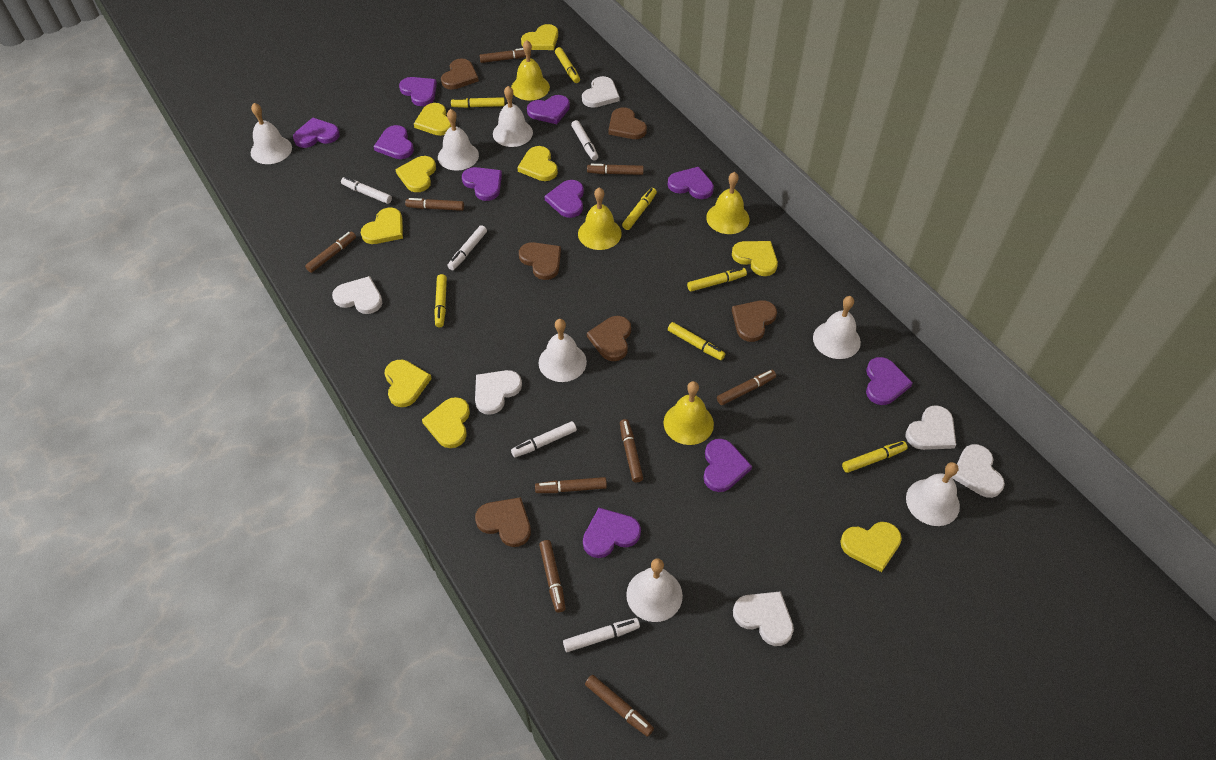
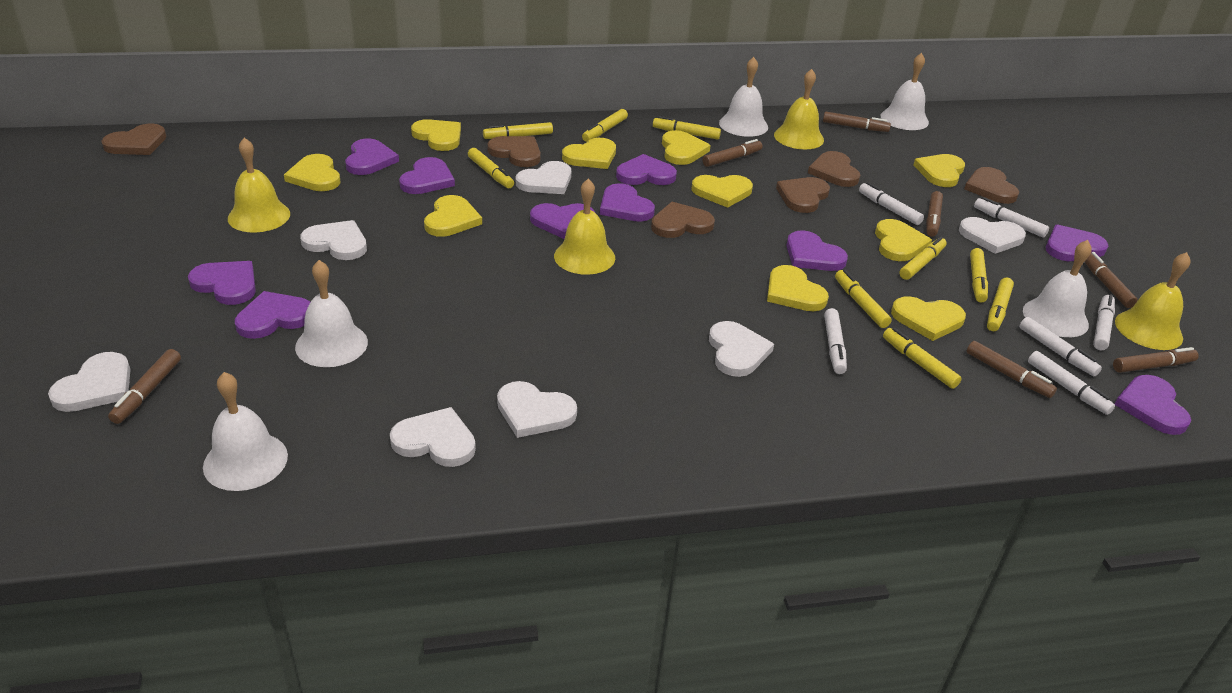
brown marker: [305,231,356,273] [405,198,464,211] [480,48,531,63] [535,477,607,493] [539,540,566,613] [585,675,654,737] [587,164,644,175] [620,419,643,482] [717,370,776,405] = 9 -> [108,349,181,424] [703,139,763,167] [823,112,891,132] [926,191,943,237] [967,341,1057,398] [1085,252,1138,308] [1113,347,1199,373] = 7
white bell: [251,103,292,164] [438,109,479,171] [493,86,533,147] [539,319,587,382] [626,558,683,622] [813,296,861,359] [906,462,960,526] = 7 -> [203,372,288,491] [295,260,368,367] [719,57,768,137] [880,53,929,130] [1023,240,1092,337] = 5
white heart: [332,276,382,314] [475,370,522,415] [582,76,620,108] [733,591,794,646] [906,405,956,450] [951,444,1005,498] = 6 -> [48,352,131,412] [300,220,367,260] [390,407,476,467] [497,381,577,438] [516,161,571,194] [709,321,774,377] [959,217,1026,254] = 7
white marker: [341,177,392,204] [447,225,487,270] [511,421,577,458] [563,618,640,652] [571,120,598,161] = 5 -> [824,308,847,374] [859,182,924,225] [974,197,1049,238] [1019,317,1102,376] [1028,351,1115,415] [1093,294,1115,350] = 6
yellow heart: [361,208,403,244] [384,360,432,407] [395,156,436,192] [414,103,451,136] [422,397,470,448] [517,146,558,181] [521,24,558,50] [732,241,778,276] [840,522,902,572] = 9 -> [284,154,340,191] [411,119,461,151] [424,195,482,237] [562,138,616,169] [662,130,711,165] [692,175,753,208] [767,265,829,311] [875,219,932,261] [891,296,966,341] [913,154,965,187] = 10
yellow marker: [434,274,447,327] [451,97,505,108] [555,47,580,83] [622,188,657,230] [668,322,725,360] [687,268,747,292] [842,441,908,473] = 7 -> [468,148,514,188] [483,122,553,139] [582,109,628,142] [653,116,721,140] [835,270,892,328] [883,328,962,389] [899,236,947,280] [970,248,988,302] [987,278,1014,331] = 9

